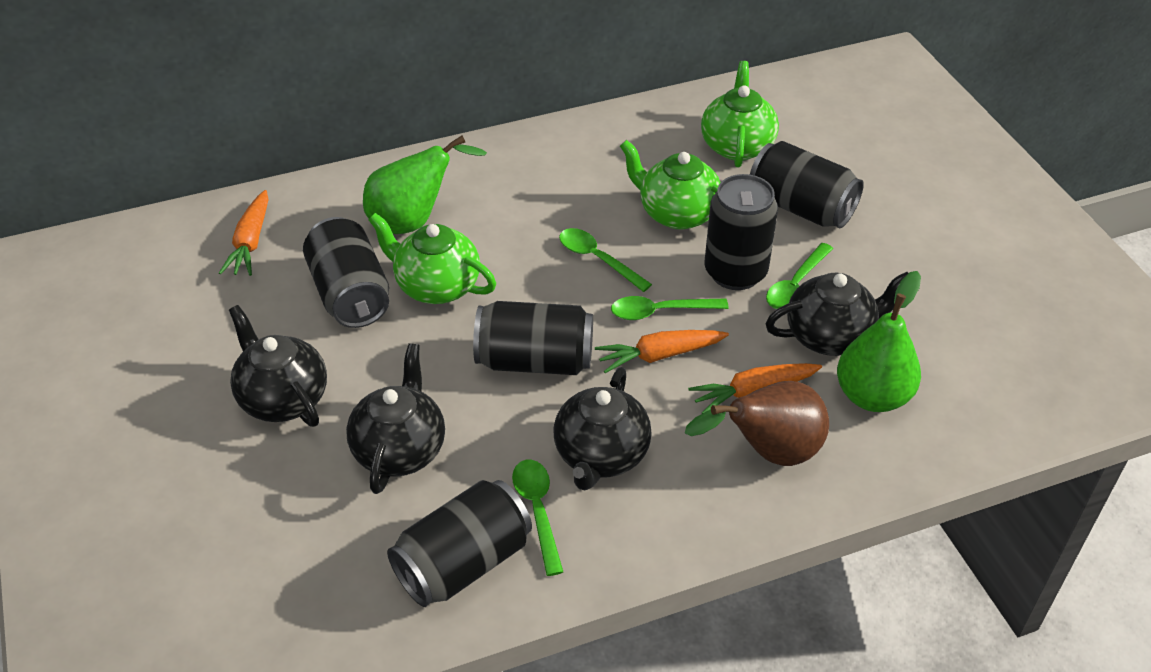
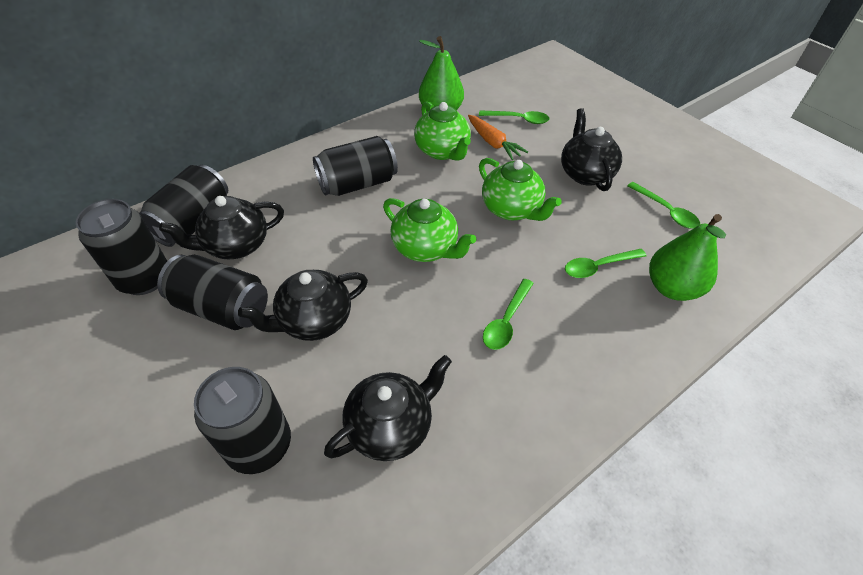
brown pear: [685,381,829,466] = 1 -> none = 0
orange carrot: [219,190,268,276] [595,330,729,373] [688,363,822,414] = 3 -> [468,115,528,160] = 1

